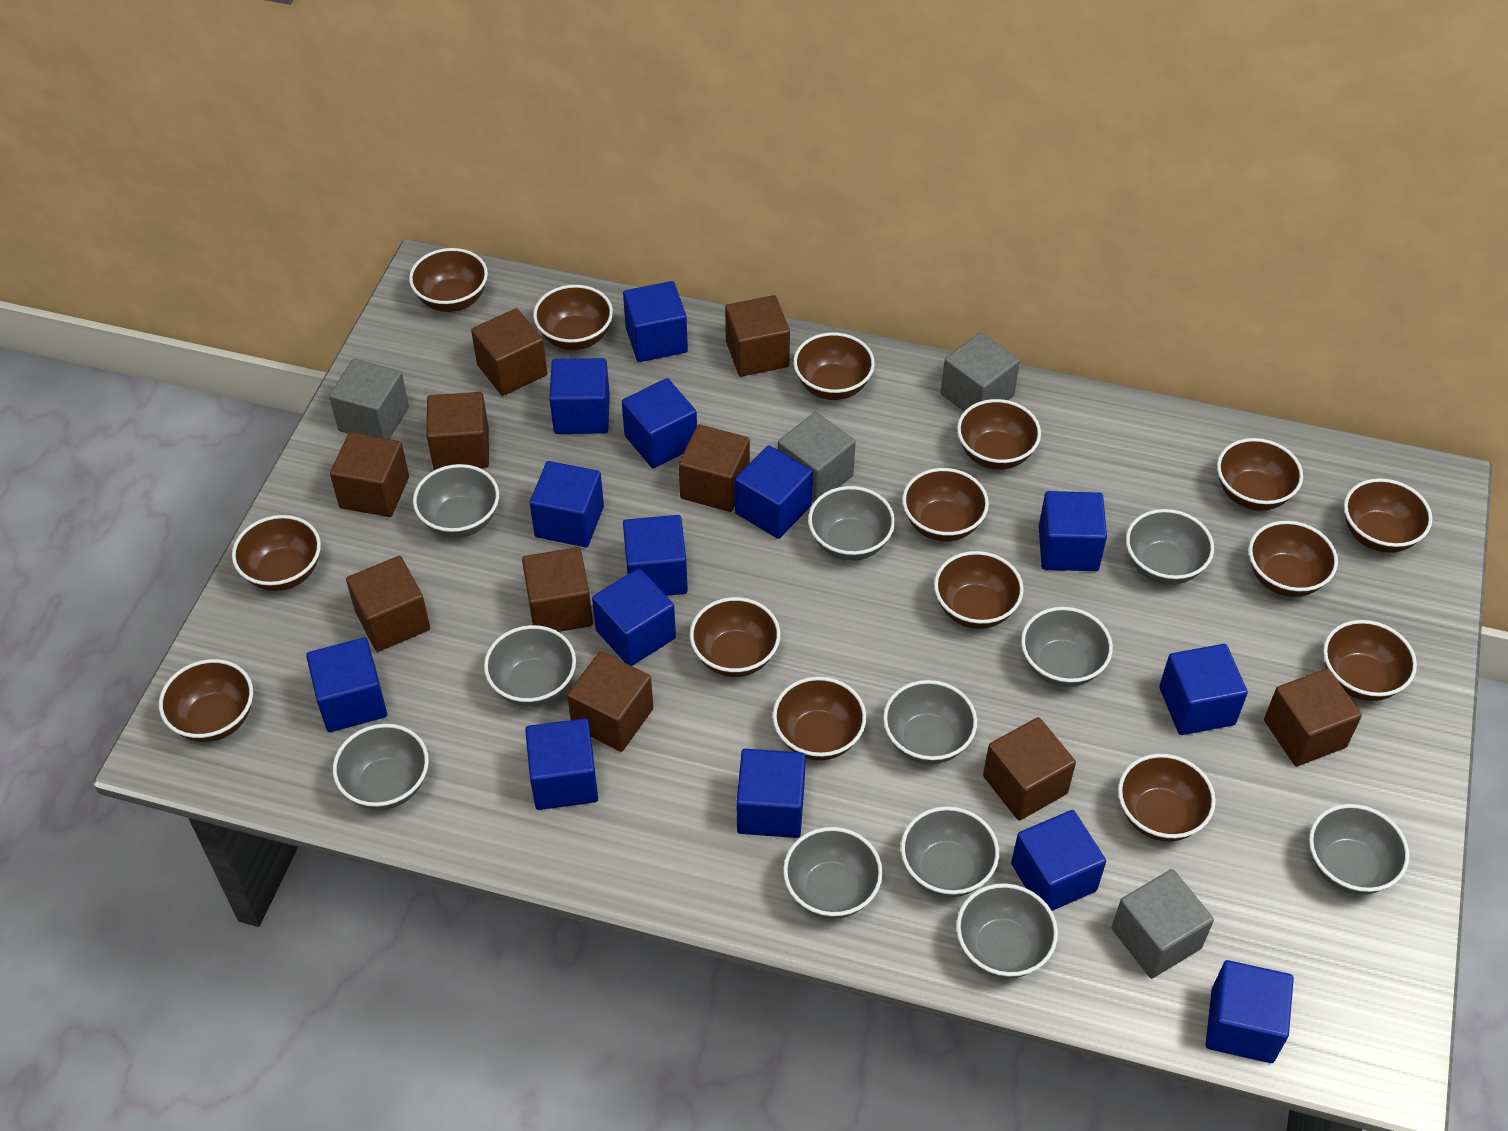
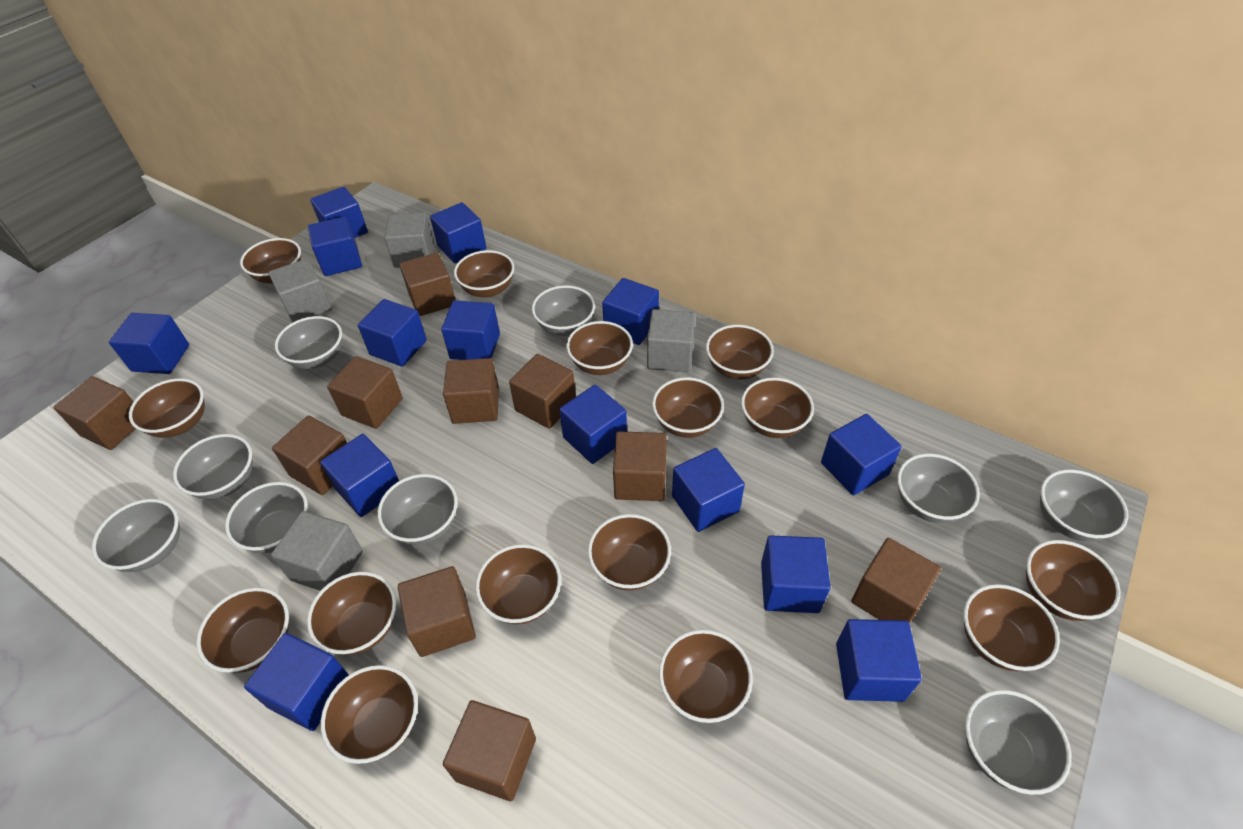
grey bowl: [333,724,429,810] [413,464,499,538] [484,625,576,707] [783,827,883,919] [808,486,895,561] [883,680,977,764] [901,806,999,897] [956,883,1058,978] [1021,607,1113,687] [1126,509,1214,585] [1309,804,1409,895] = 11 -> [92,499,180,572] [173,434,253,500] [225,482,308,553] [275,316,342,369] [378,474,458,545] [532,285,595,336] [897,454,980,523] [965,690,1071,795] [1040,470,1128,541] = 9

